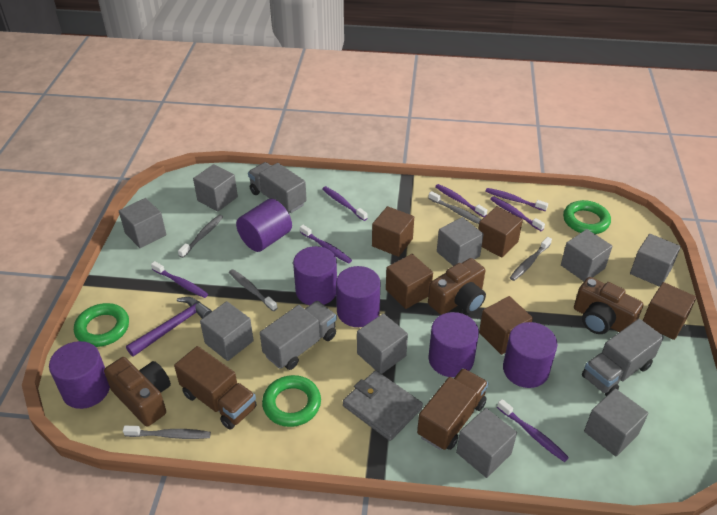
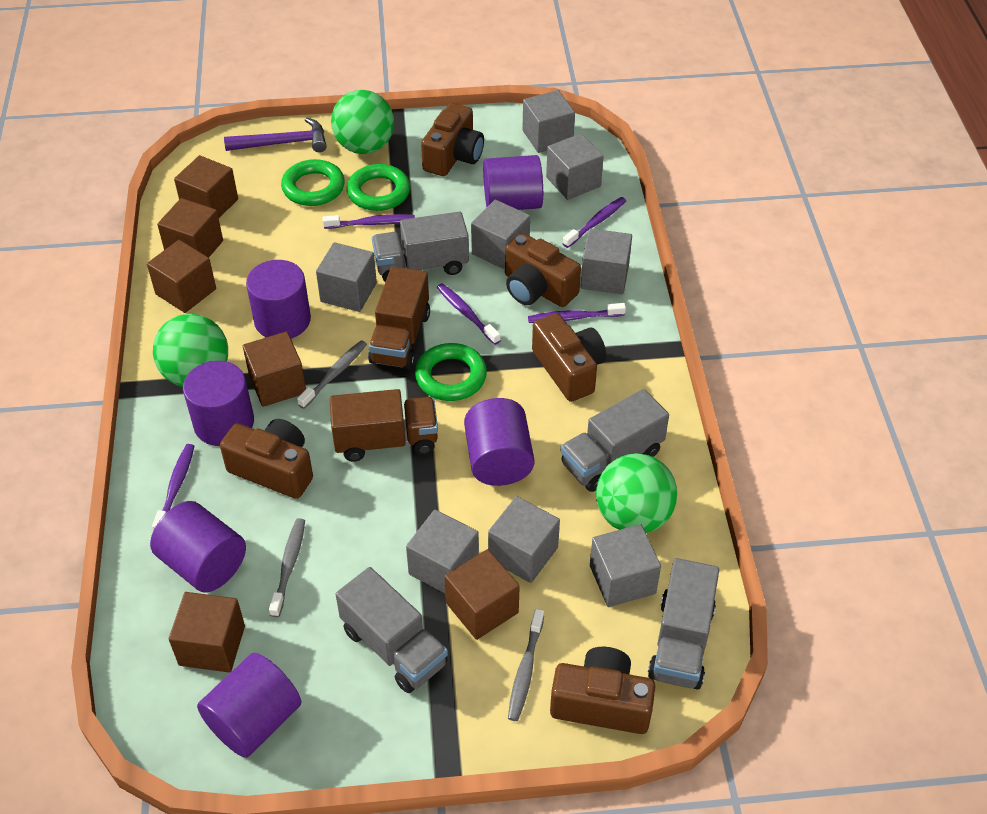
brown camera: [104,357,171,426] [428,258,486,315] [574,277,643,334] = 3 -> [220,419,313,499] [421,103,484,176] [505,233,581,307] [532,313,606,402] [550,647,656,734] = 5
brown cube: [372,206,414,257] [386,254,433,309] [478,206,523,258] [479,296,533,355] [643,282,697,340] = 5 -> [147,240,216,313] [157,198,223,257] [169,592,245,673] [174,155,238,218] [243,331,306,407] [445,549,520,640] = 6
green ball: none = 0 -> [153,314,228,387] [331,90,394,154] [596,453,677,533] = 3
grey cube: [119,198,166,248] [193,164,238,212] [200,301,254,361] [357,313,408,374] [437,217,484,266] [456,408,517,478] [561,229,613,281] [584,389,649,457] [630,234,681,287] = 9 -> [316,242,377,312] [406,509,479,594] [471,200,530,270] [488,496,560,583] [522,90,575,153] [546,133,604,200] [581,228,632,294] [590,524,661,607] = 8
grey toothbrush: [123,426,211,439] [178,215,223,258] [229,269,277,311] [428,191,481,224] [510,237,552,281] = 5 -> [269,518,305,617] [297,340,367,409] [508,609,544,721] = 3
grey truck: [248,162,307,213] [260,301,337,370] [582,319,664,396] = 3 -> [336,567,448,693] [372,211,469,282] [561,389,669,492] [648,558,719,690] = 4
grey wallet: [343,370,423,441] = 1 -> none = 0
purple toothbrush: [151,261,208,298] [300,225,352,264] [322,186,368,221] [435,184,487,217] [485,188,548,211] [490,196,545,231] [497,399,569,462] = 7 -> [152,444,194,531] [323,214,415,229] [437,283,501,345] [528,303,626,323] [563,197,626,248] = 5

